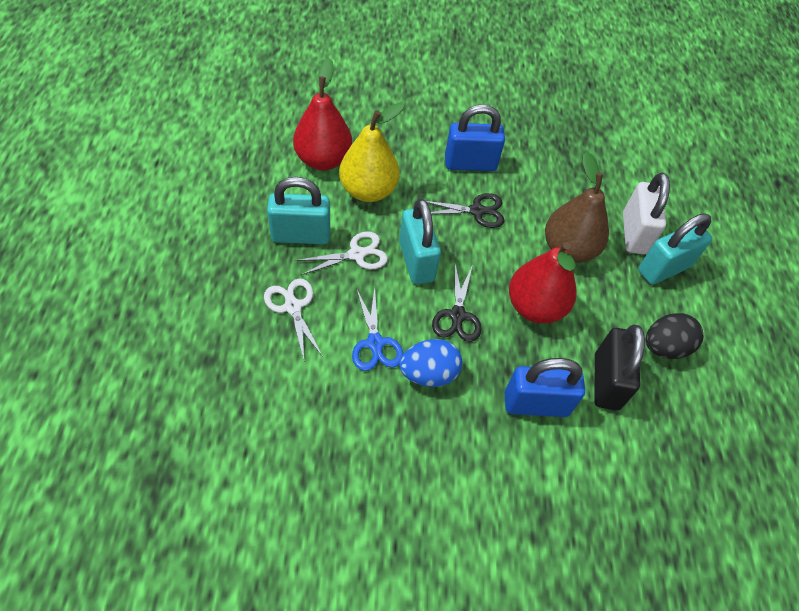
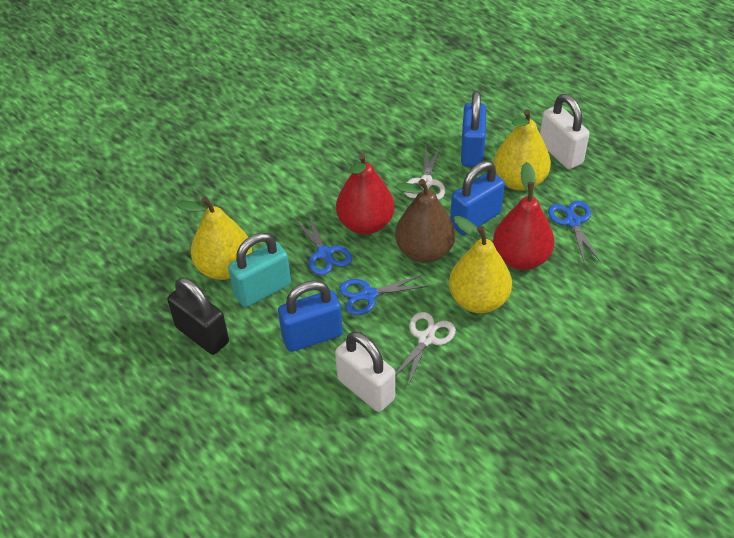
black egg: [645,313,704,359] = 1 -> none = 0
black scissors: [426,193,504,228] [432,264,481,342] = 2 -> none = 0
blue egg: [399,339,462,387] = 1 -> none = 0
blue padlock: [445,104,505,171] [505,358,585,417] = 2 -> [278,280,343,352] [450,161,505,235] [461,91,486,167] = 3
blue scissors: [352,287,403,371] = 1 -> [294,213,352,275] [339,274,428,315] [548,201,601,264] = 3
turquoise padlock: [267,177,330,244] [399,199,441,284] [638,213,712,285] = 3 -> [228,233,291,307] = 1
white padlock: [623,172,670,254] = 1 -> [335,331,395,412] [540,94,590,169] = 2
yellow pear: [339,103,405,202] = 1 -> [176,197,252,280] [449,216,512,313] [494,109,551,191] = 3

